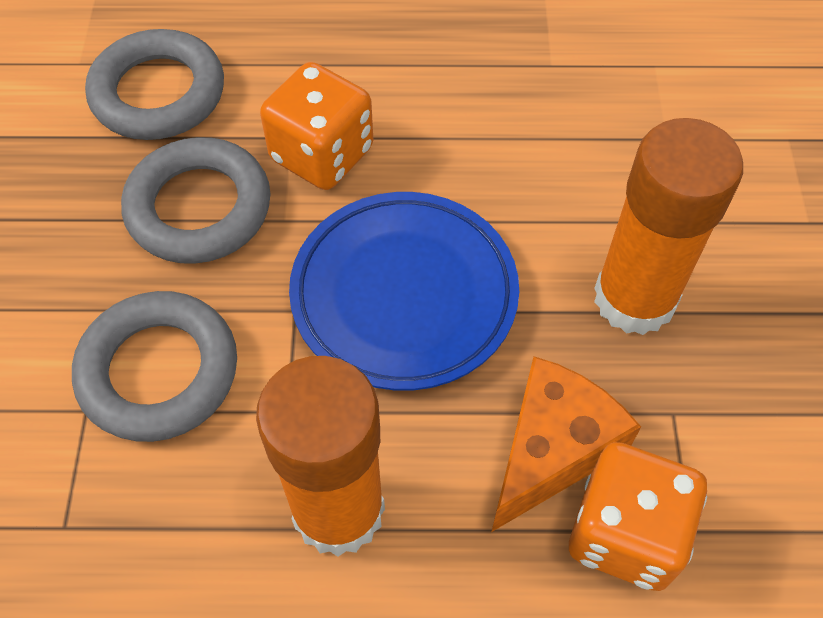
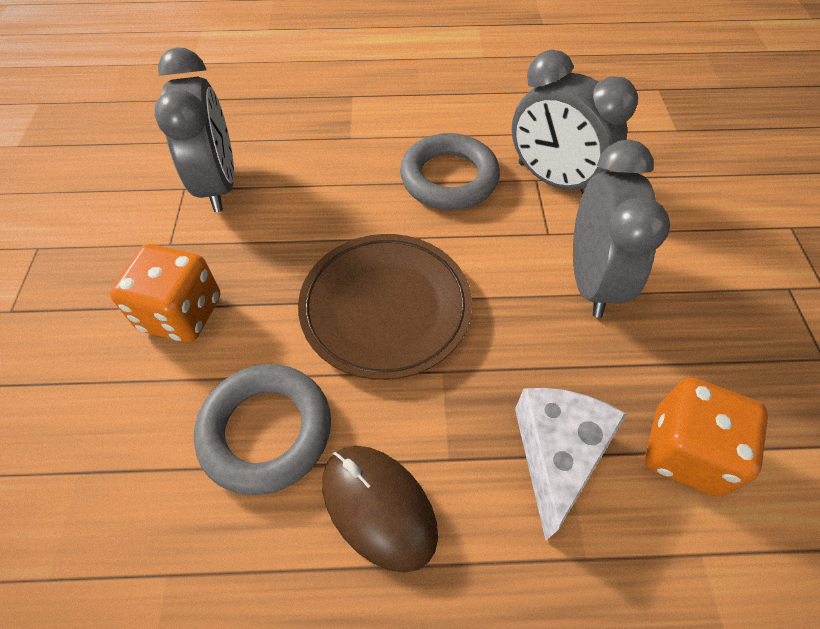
blue plate: [289,192,519,391] = 1 -> none = 0
brown mouse: none = 0 -> [322,446,438,573] = 1
brown plate: none = 0 -> [298,234,472,380] = 1
grey clock: none = 0 -> [154,47,234,212] [512,50,638,195] [573,140,670,317] = 3
grey ring: [72,291,237,442] [85,29,224,140] [121,137,271,264] = 3 -> [194,364,331,495] [400,133,500,210] = 2
orange cheese: [492,356,641,532] = 1 -> none = 0
orange glue stick: [256,356,385,556] [594,118,743,335] = 2 -> none = 0
white cheese: none = 0 -> [515,388,627,540] = 1

